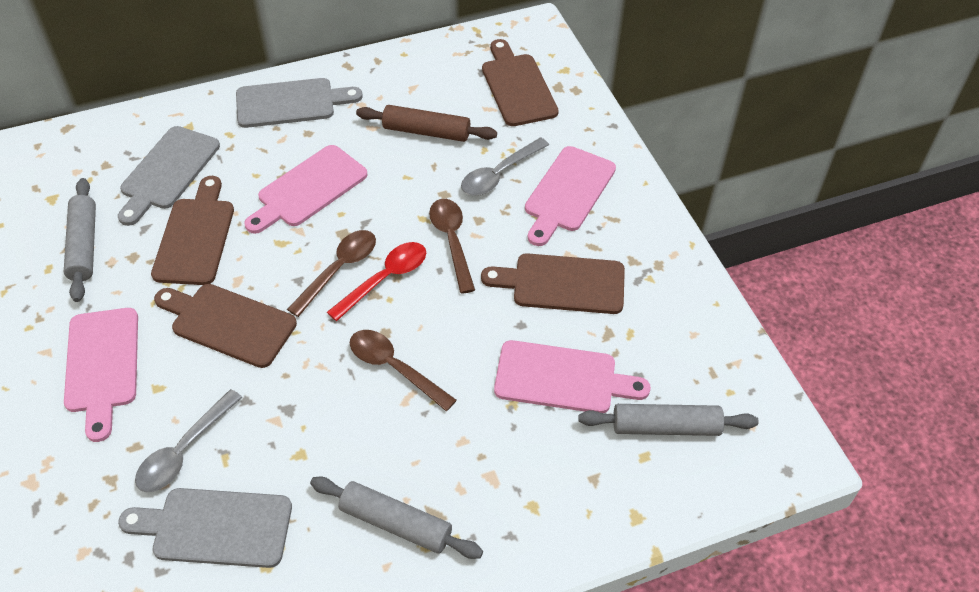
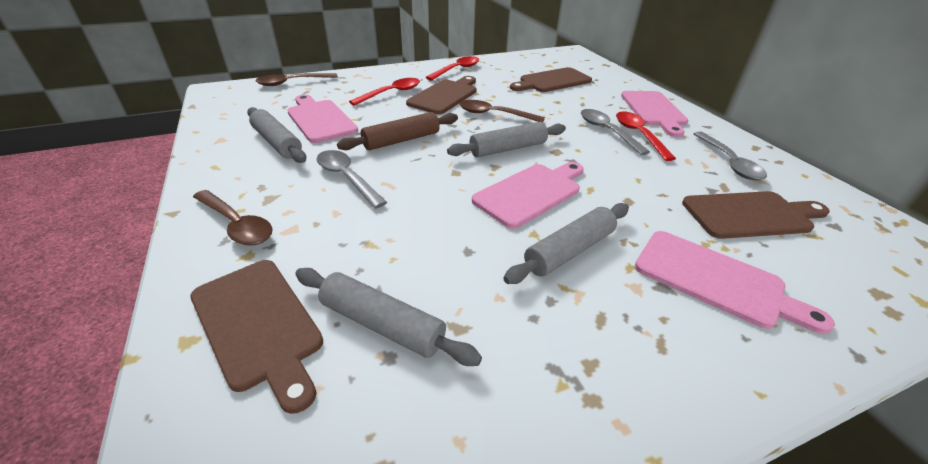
grey cutting board: [118,126,220,226] [118,488,292,568] [236,78,363,128] = 3 -> none = 0
grey rolling pin: [64,178,96,302] [310,477,483,559] [579,404,759,436] = 3 -> [247,107,306,163] [295,268,482,366] [447,122,566,157] [503,203,629,284] = 4
grey spoon: [135,389,243,492] [461,137,549,196] = 2 -> [317,150,387,209] [581,109,650,155] [693,132,767,180] = 3
red spoon: [327,242,426,321] = 1 -> [349,78,420,106] [426,56,479,80] [616,111,676,161] = 3

